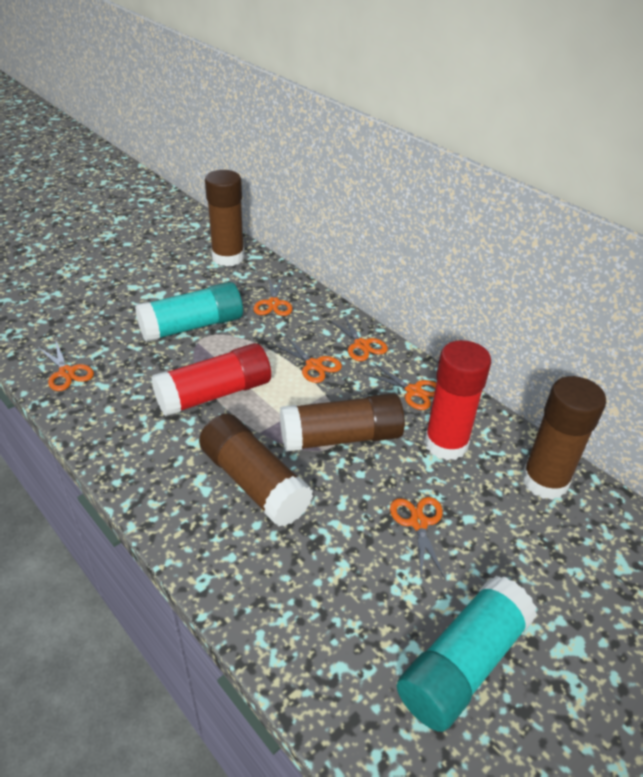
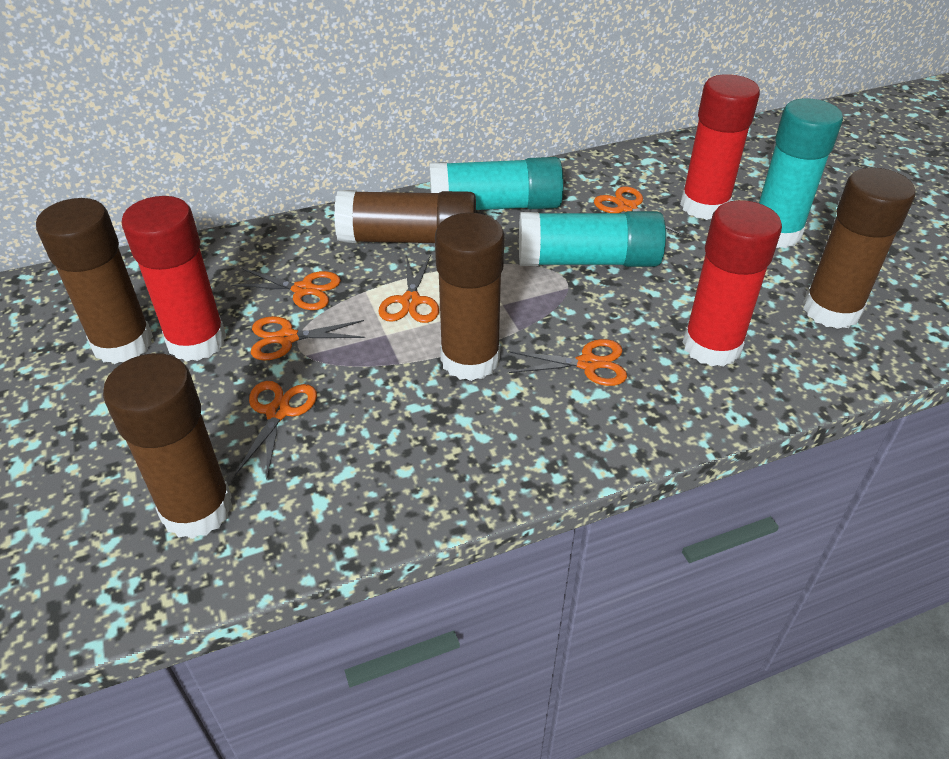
brown glue stick: [199,414,313,527] [205,170,245,267] [280,393,405,452] [521,376,606,500] = 4 -> [36,198,153,364] [103,353,233,539] [334,190,476,243] [435,213,505,381] [803,167,916,329] = 5
red glue stick: [151,343,271,417] [424,340,491,460] = 2 -> [121,196,227,362] [680,74,760,220] [683,200,782,367] = 3
turquoise glue stick: [135,282,243,342] [397,575,537,732] = 2 -> [429,157,564,210] [519,211,666,267] [759,98,843,248] = 3

